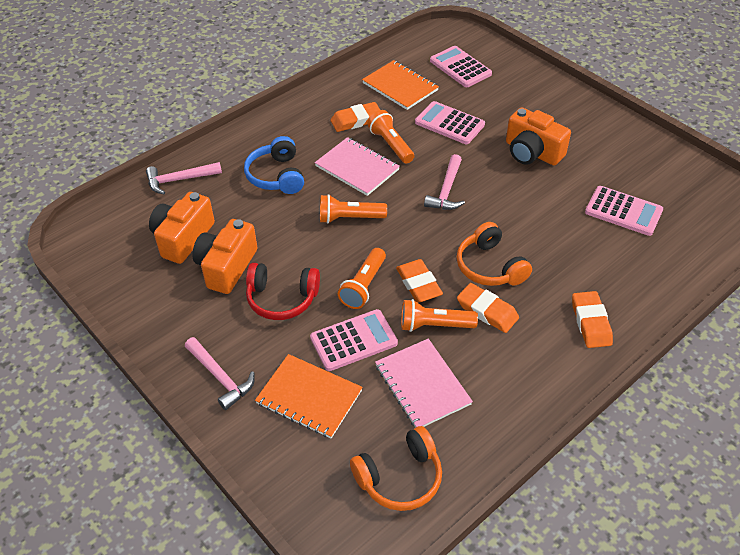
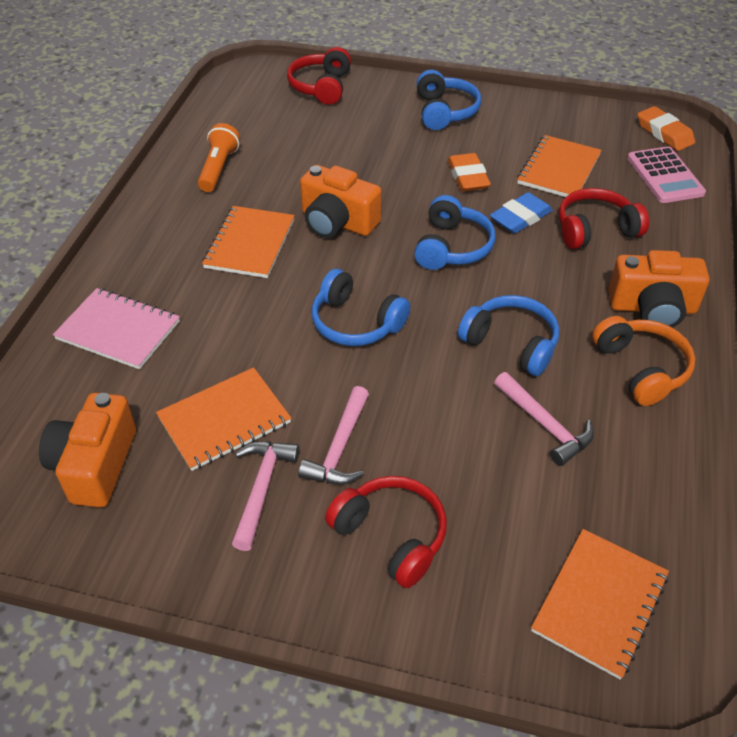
blue eraser: none = 0 -> [490,192,553,233] = 1
blue headphones: [244,136,304,194] = 1 -> [311,269,410,346] [414,195,496,270] [417,70,481,130] [458,295,559,376] = 4
orange eraser: [331,102,380,132] [396,259,443,302] [457,283,519,333] [572,291,613,348] = 4 -> [447,153,491,192] [638,106,695,151] = 2
orange flashlight: [320,194,387,223] [338,248,386,309] [367,110,414,164] [401,299,478,332] = 4 -> [198,123,240,192] = 1
orange headphones: [350,426,442,511] [456,222,532,286] = 2 -> [592,316,695,406] = 1
orange notebook: [255,354,363,438] [362,60,439,110] = 2 -> [156,367,291,471] [202,206,295,278] [517,135,602,197] [531,529,669,679] = 4
pink calculator: [310,309,398,371] [415,101,485,144] [430,46,492,87] [585,186,663,236] = 4 -> [627,146,706,203] = 1
pink notebook: [315,137,400,196] [375,338,473,428] = 2 -> [53,288,180,369] = 1
red headphones: [246,263,320,320] = 1 -> [287,47,351,105] [325,476,447,588] [559,188,649,249] = 3

